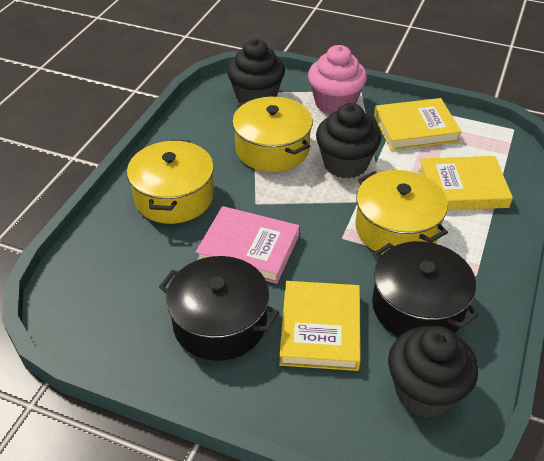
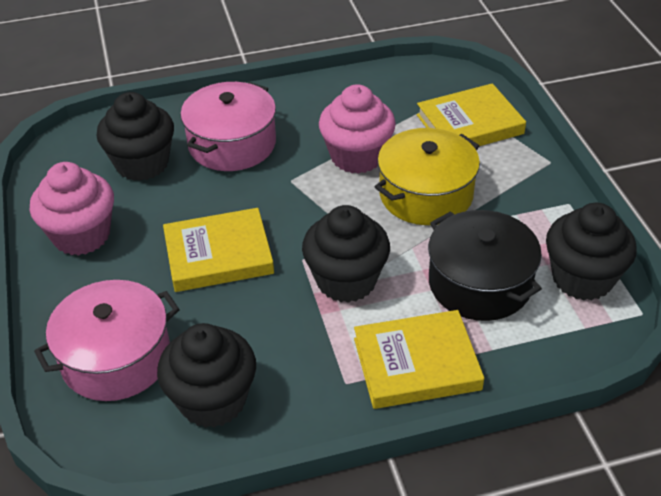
black cupcake: [227,39,285,103] [316,103,381,178] [388,326,478,417] = 3 -> [97,92,174,181] [157,323,256,428] [302,205,390,303] [546,203,637,301] = 4
black pot: [159,256,279,361] [372,241,479,337] = 2 -> [428,210,542,321] = 1
pink book: [196,206,299,284] = 1 -> none = 0
pink cupcake: [308,45,367,114] = 1 -> [30,162,114,256] [319,84,396,174] = 2
pink pot: none = 0 -> [34,280,179,401] [180,82,276,171] = 2
yellow pot: [127,140,214,224] [232,97,313,172] [356,170,448,255] = 3 -> [375,128,480,225] = 1

